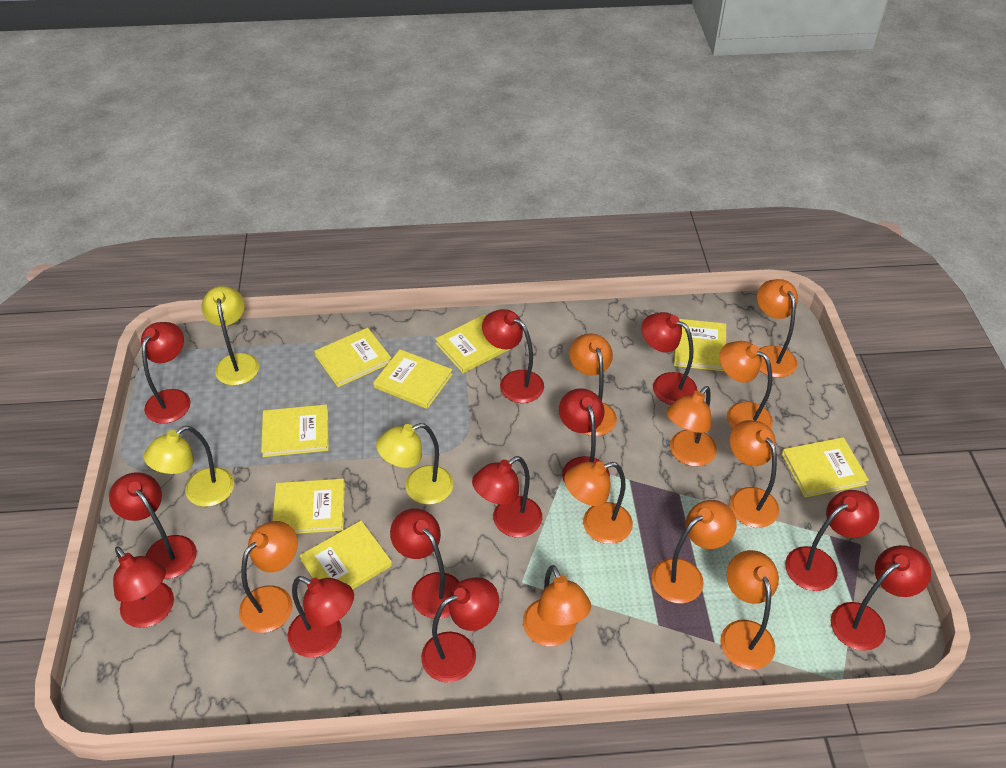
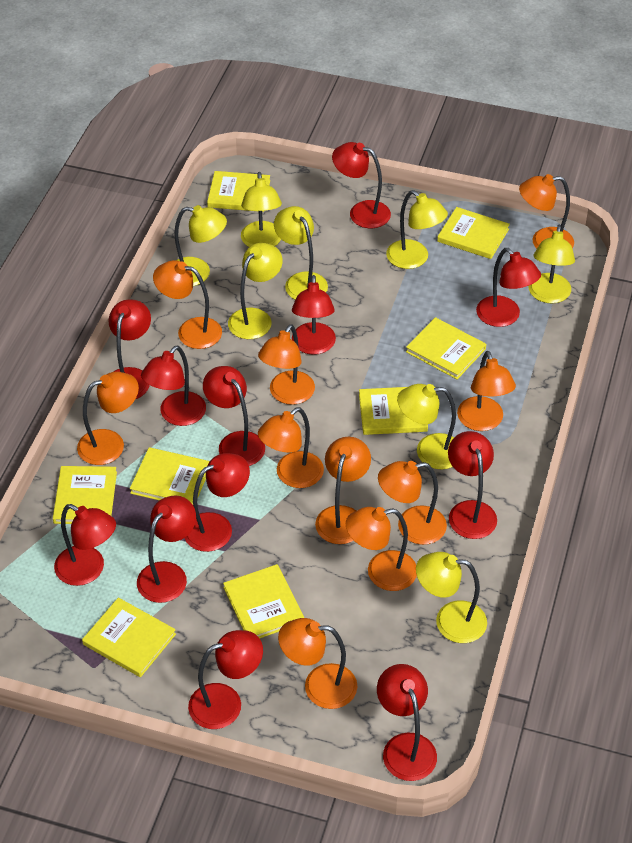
yellow lamp: [144,426,234,507] [202,286,259,385] [376,423,453,505] = 3 -> [174,205,227,286] [228,243,283,339] [241,172,282,247] [274,206,328,300] [386,190,448,269] [397,384,456,470] [416,552,487,643] [529,225,575,303] = 8

